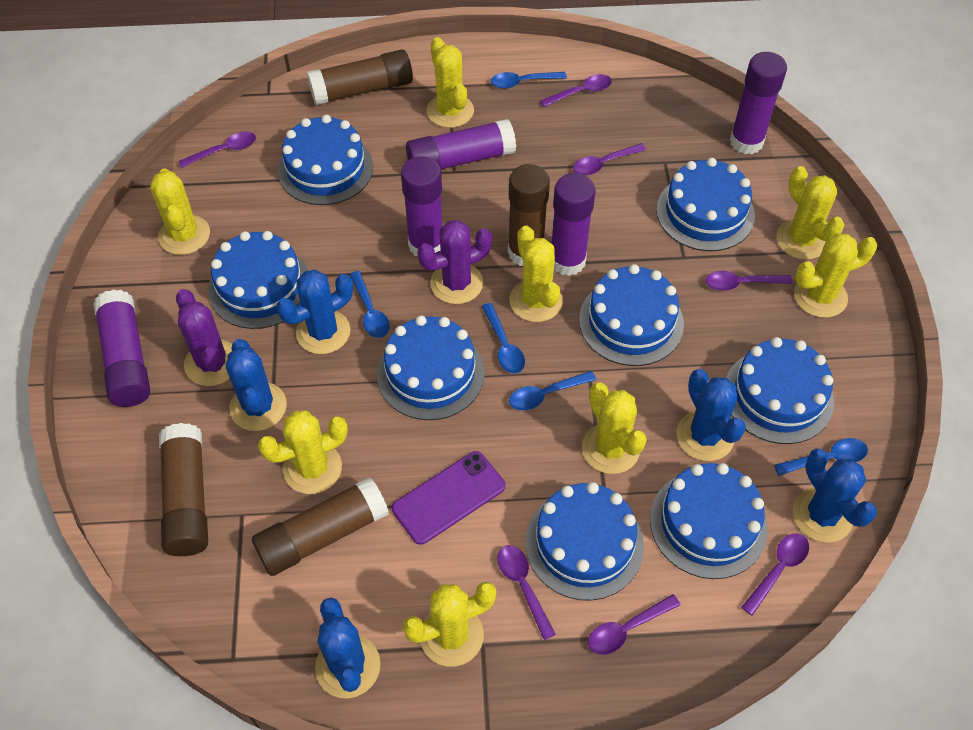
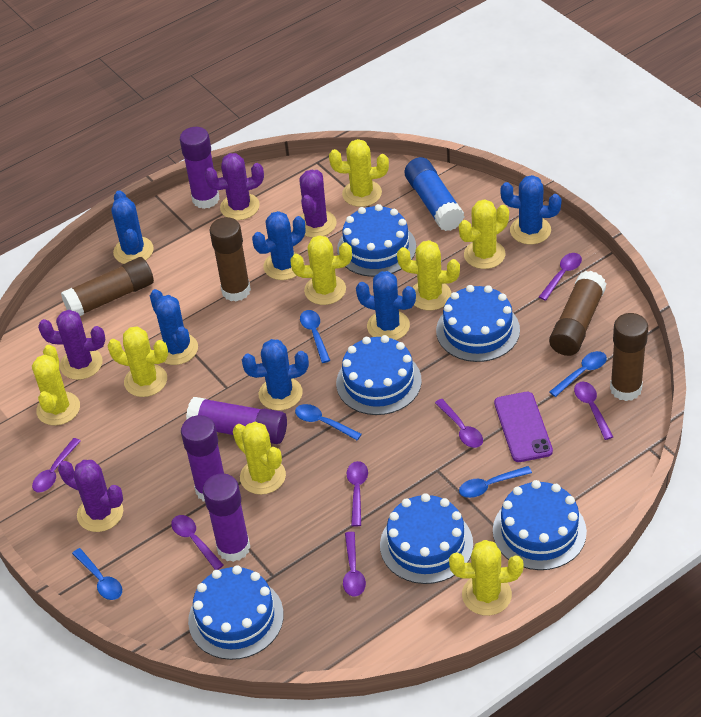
blue cactus: [226,339,287,431] [276,269,353,354] [315,598,381,698] [676,369,746,461] [793,448,877,542] = 5 -> [111,190,154,264] [150,289,198,365] [242,339,309,411] [252,211,305,280] [356,271,416,340] [500,175,562,244] = 6
blue cake: [208,231,309,329] [278,115,373,205] [377,315,485,420] [526,482,644,601] [579,264,684,366] [650,463,768,579] [656,158,755,251] [726,337,834,444] = 8 -> [188,565,284,660] [336,335,422,415] [337,204,416,277] [380,493,473,584] [436,285,520,362] [493,480,587,570] = 6
blue glue stick: none = 0 -> [405,157,464,231] = 1
purple cactus: [176,289,232,386] [417,220,492,304] = 2 -> [38,310,105,380] [58,460,123,532] [205,153,264,220] [299,170,336,238] = 4
purple glue stick: [93,289,150,407] [401,156,443,256] [406,119,516,169] [552,173,596,276] [730,52,787,154] = 5 -> [180,127,220,209] [181,415,224,501] [186,397,287,444] [203,473,250,562] = 4

